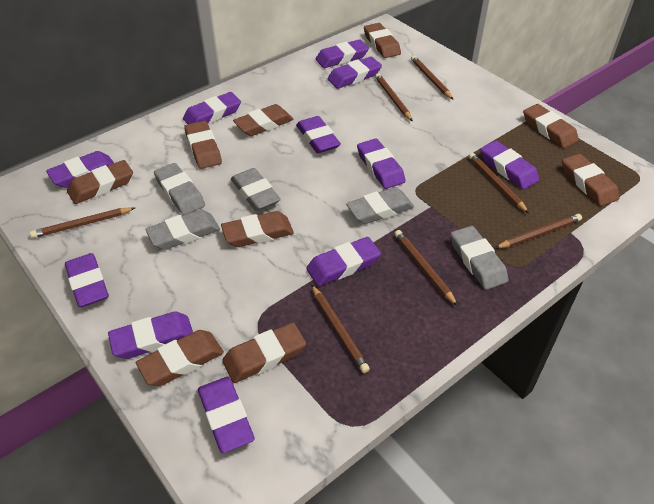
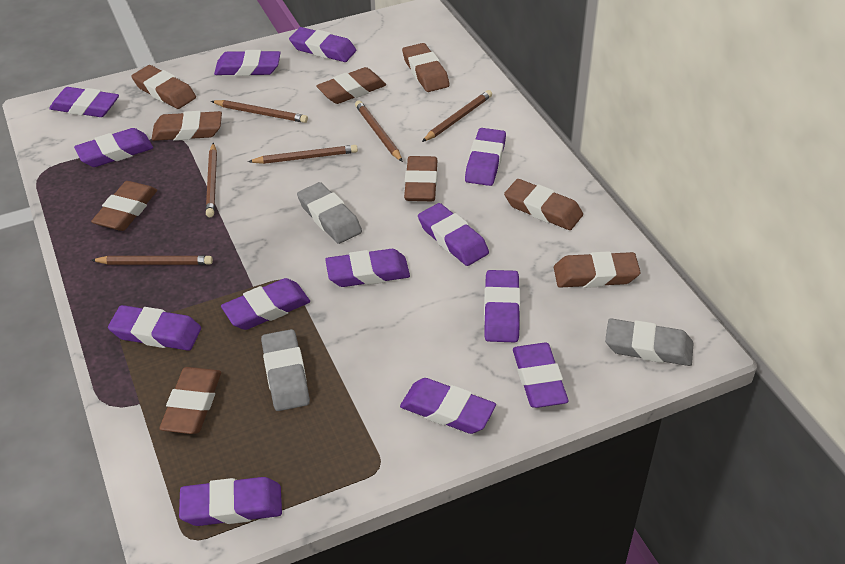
brown pencil: [30,207,135,238] [311,284,370,373] [375,73,413,122] [394,230,458,306] [411,56,453,100] [469,153,529,213] [495,214,582,248] = 7 -> [91,256,213,265] [206,143,217,217] [211,100,308,123] [248,145,358,164] [355,100,403,162] [422,90,492,142] = 6
grey eraser: [145,209,220,250] [154,163,205,215] [231,168,281,211] [346,187,414,224] [451,226,508,290] = 5 -> [261,329,310,411] [297,182,362,244] [605,318,694,366] = 3
purple eraser: [46,151,114,188] [65,253,109,307] [108,311,193,359] [183,92,241,124] [198,377,255,453] [296,116,341,153] [306,237,381,286] [316,39,369,68] [328,57,382,89] [357,138,406,189] [480,141,540,189] = 11 -> [49,87,119,117] [74,128,153,167] [108,305,201,351] [179,477,282,526] [214,50,281,76] [221,278,310,330] [289,27,356,62] [325,249,410,287] [400,378,496,434] [418,203,489,266] [465,128,506,186] [484,270,520,342] [513,342,568,408] = 13

